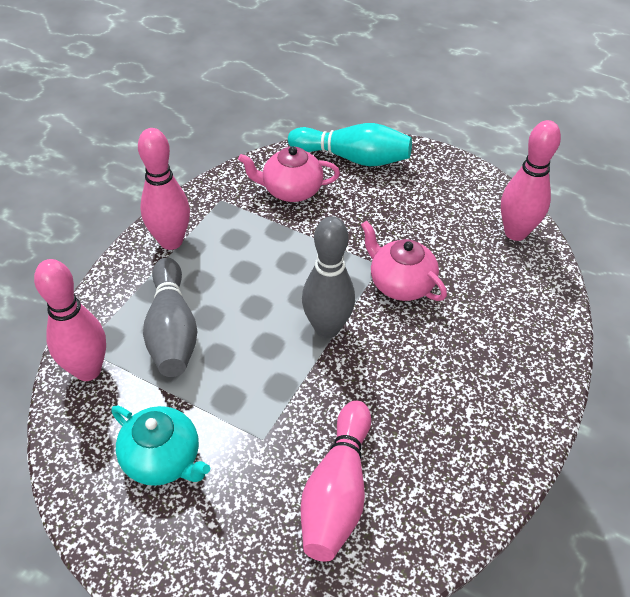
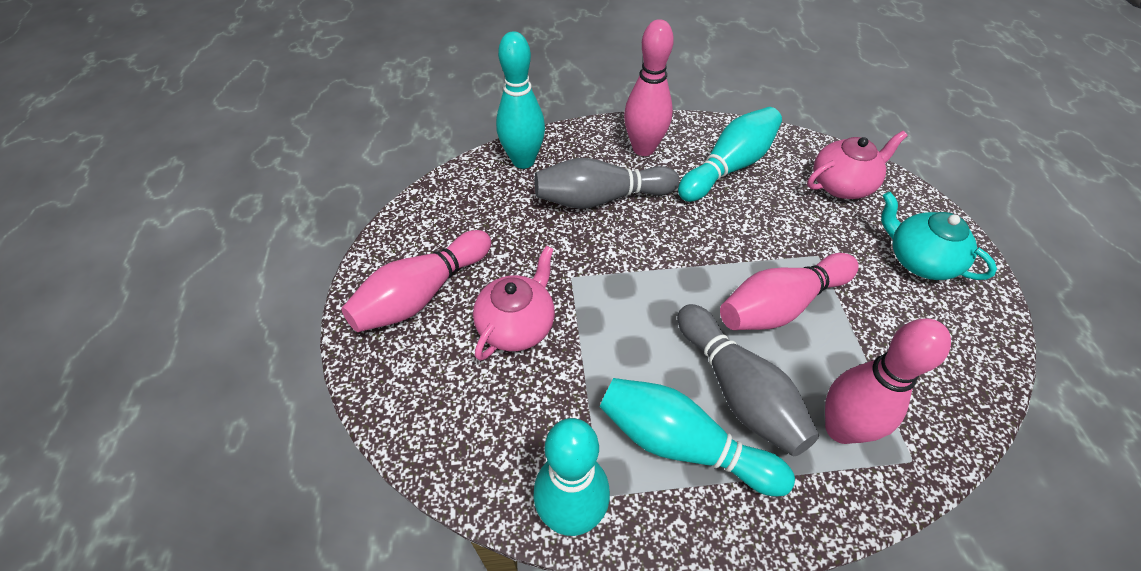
turquoise bowling pin: [288,123,412,166] = 1 -> [496,31,545,169] [533,418,610,536] [600,378,795,496] [678,107,782,202] = 4

